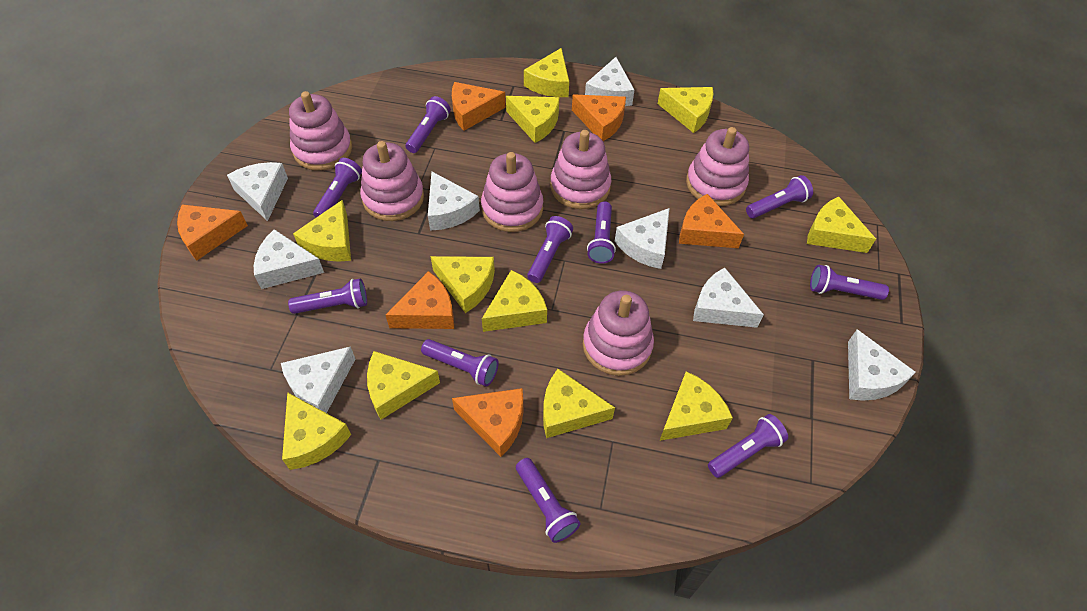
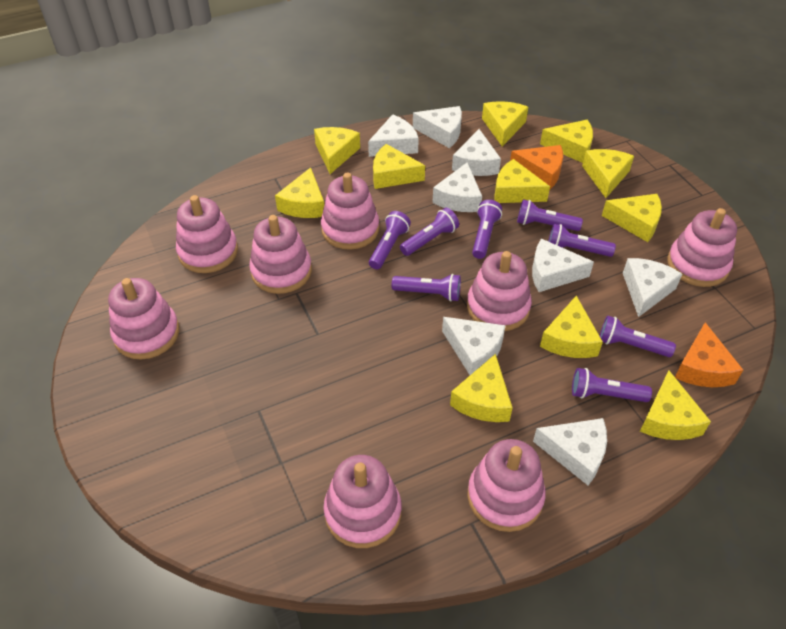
orange cheese: [177,205,248,261] [386,271,454,329] [452,82,506,131] [452,388,523,457] [572,95,626,141] [679,194,744,248] = 6 -> [510,145,563,189] [675,322,743,387] = 2
pink stacking toy: [289,91,352,171] [360,141,424,221] [481,152,543,232] [550,130,611,209] [583,290,654,376] [686,127,749,206] = 6 -> [108,278,179,360] [176,195,238,273] [249,215,312,294] [321,173,379,250] [323,455,402,548] [467,251,532,331] [467,439,546,532] [667,208,737,287] = 8
purple flashlight: [288,278,367,314] [313,158,362,217] [406,96,451,153] [421,339,499,387] [516,458,581,543] [527,216,573,283] [587,201,616,264] [708,414,788,478] [746,175,813,218] [810,265,889,300] = 10 -> [369,211,411,269] [392,274,461,302] [400,208,459,256] [472,200,502,259] [517,199,583,231] [548,224,616,257] [572,368,652,402] [600,316,676,357] = 8

